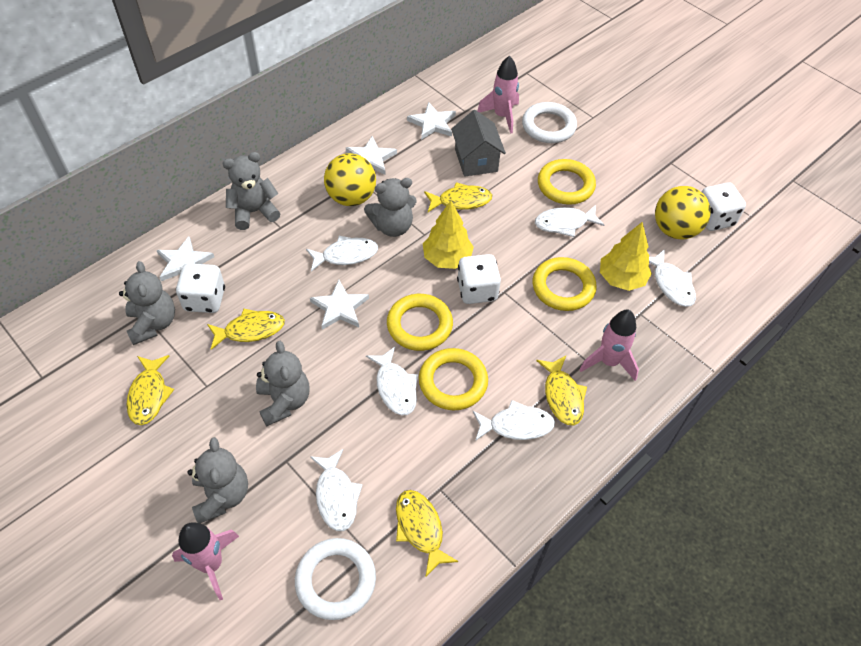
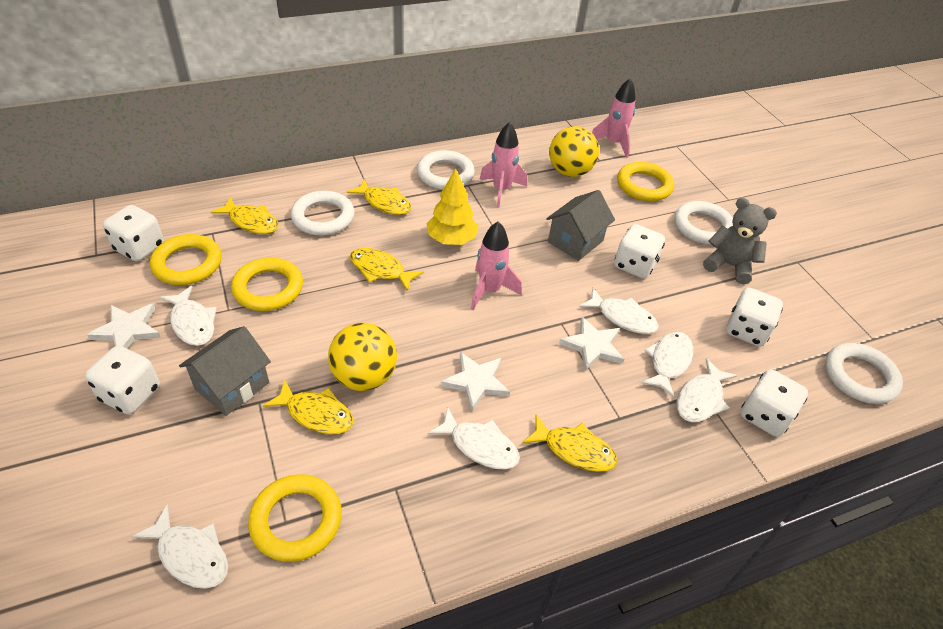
grey house: [451,110,506,177] = 1 -> [179,326,271,416] [546,190,615,261] = 2
grey teddy bear: [119,261,175,345] [187,437,248,523] [222,152,280,230] [256,341,309,427] [364,178,417,237] = 5 -> [703,198,777,284] = 1
white dice: [176,263,225,313] [457,254,501,304] [702,182,746,231] = 3 -> [85,346,160,414] [103,205,164,261] [614,224,665,279] [726,288,783,347] [741,369,808,437] = 5
white ring: [295,538,376,620] [522,102,577,143] = 2 -> [291,191,355,236] [417,150,475,190] [674,201,733,245] [825,343,903,404] = 4
white star: [157,237,214,281] [310,280,369,330] [346,136,397,175] [407,102,456,140] = 4 -> [87,304,161,349] [441,352,510,412] [559,317,624,371] = 3
yellow tree: [423,201,474,269] [600,222,652,291] = 2 -> [427,168,478,245] = 1

